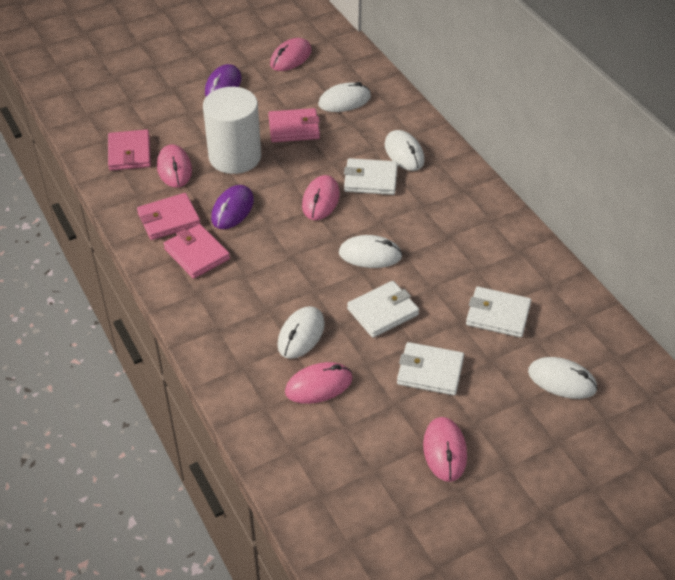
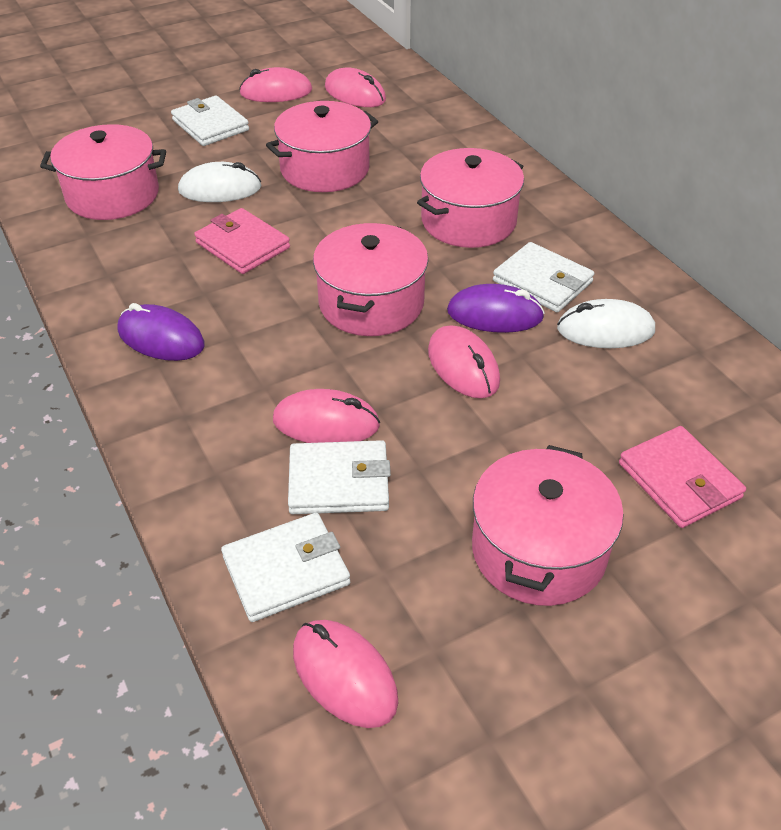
pink pot: none = 0 -> [40,124,166,220] [266,101,378,192] [313,223,428,336] [417,148,524,248] [472,445,624,606] = 5
pink wallet: [108,129,151,171] [137,193,201,240] [163,224,230,279] [268,108,320,142] = 4 -> [194,208,290,274] [619,426,746,528] = 2
white cylinder: [203,87,261,174] = 1 -> none = 0
white mouse: [277,306,325,359] [318,82,371,112] [339,235,403,268] [385,130,425,171] [528,357,598,399] = 5 -> [178,162,261,202] [557,299,655,348] = 2

